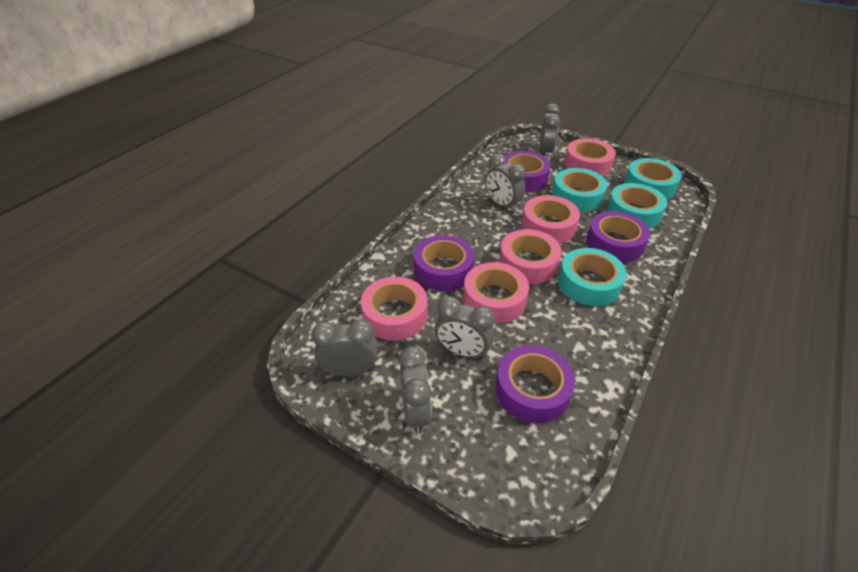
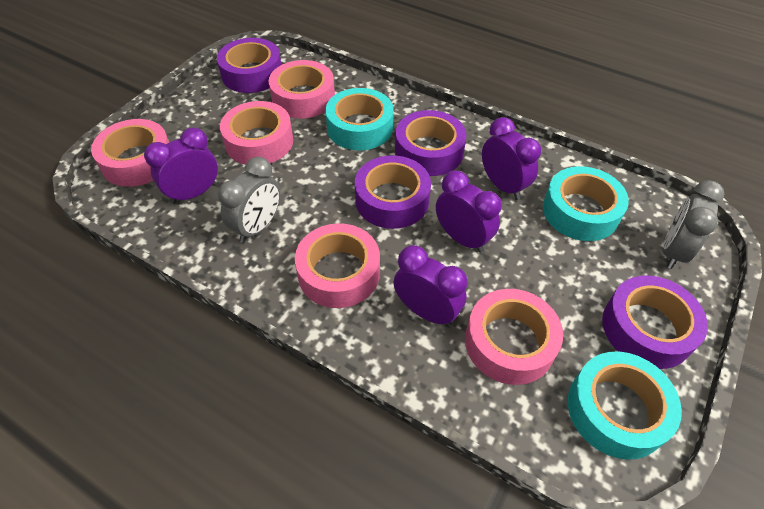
grey clock: [311,320,377,376] [399,346,432,434] [435,296,495,359] [485,154,526,212] [539,104,560,158] = 5 -> [218,157,280,243] [663,180,724,269] = 2
purple clock: none = 0 -> [144,128,218,204] [394,245,467,326] [436,170,502,253] [482,117,541,200] = 4
turquoise tape: [552,168,608,212] [558,248,627,306] [607,183,667,229] [624,158,682,199] = 4 -> [325,88,394,150] [543,166,629,241] [568,352,682,459] = 3

